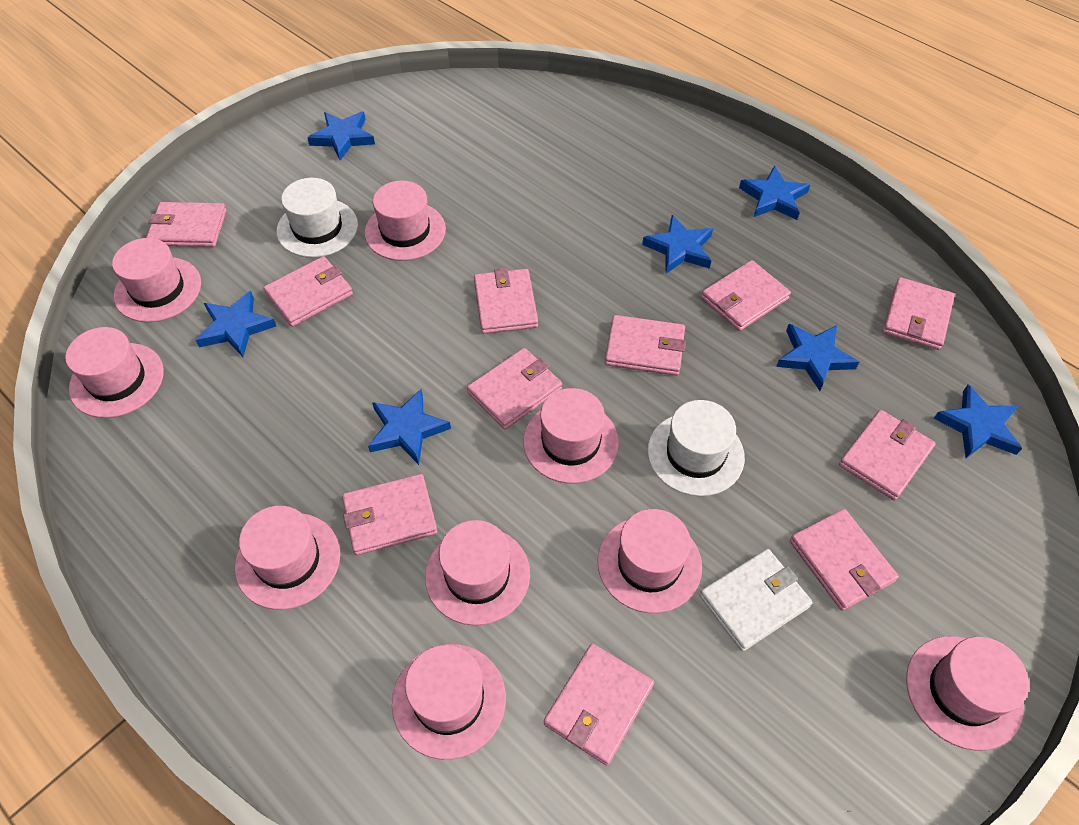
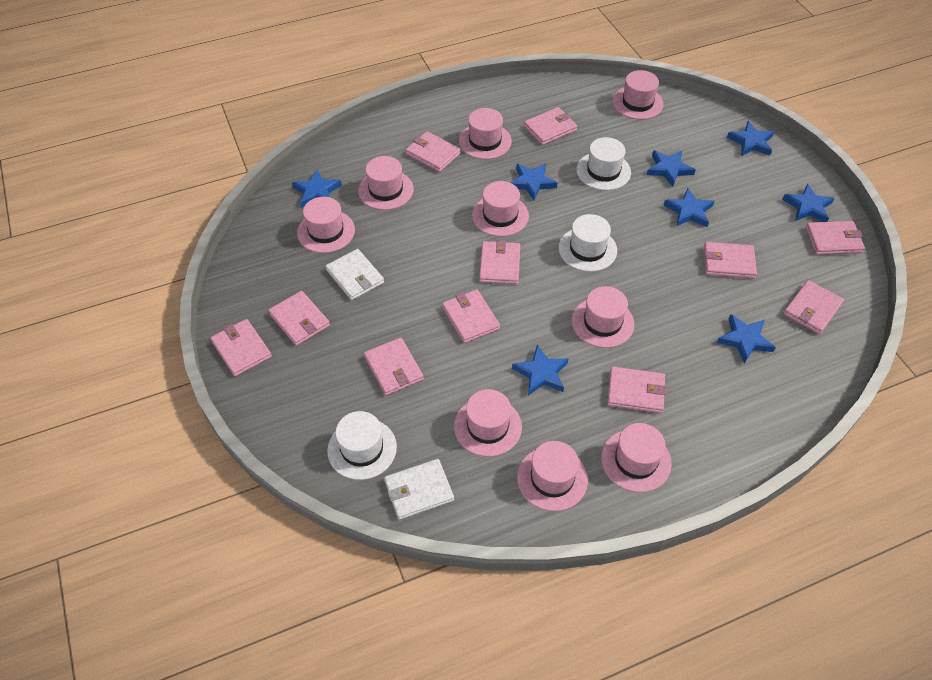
blue star: [196,291,276,357] [307,112,375,160] [368,389,451,465] [642,215,713,274] [739,166,810,220] [776,324,859,391] [933,385,1022,458] = 7 -> [292,170,341,208] [510,163,557,201] [512,345,569,395] [647,150,696,187] [664,188,715,227] [717,314,776,364] [727,121,774,156] [782,184,835,222] = 8
white hat: [277,178,358,258] [648,400,745,496] = 2 -> [327,411,397,480] [559,214,617,272] [577,137,631,190] = 3
white wallet: [699,549,813,651] = 1 -> [325,249,384,300] [384,459,454,520] = 2

